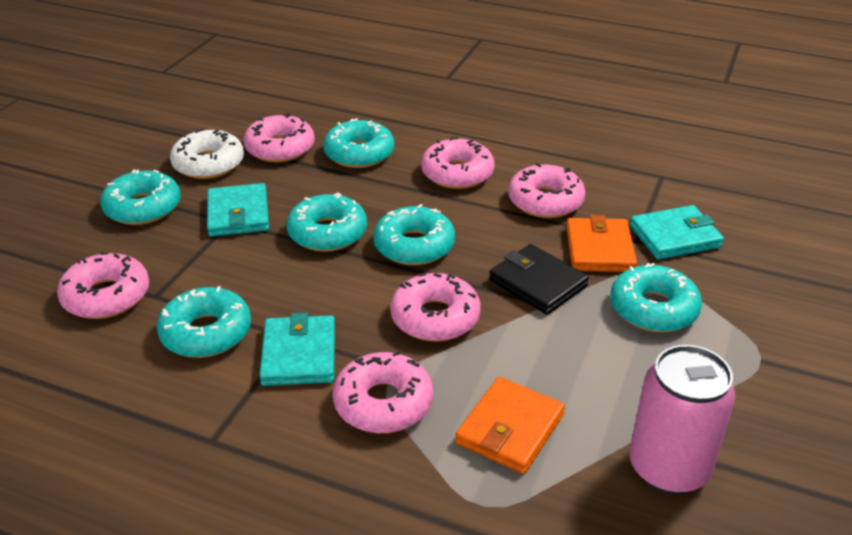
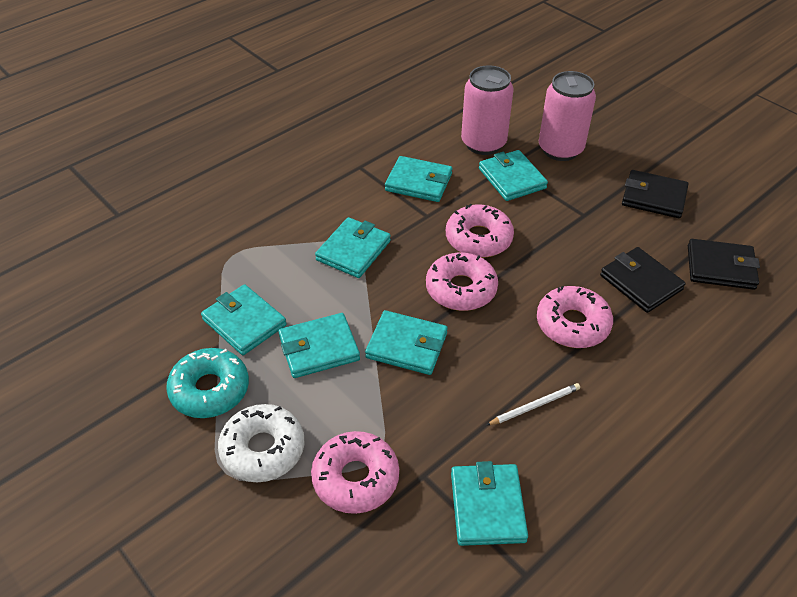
black wallet: [489,244,589,315] = 1 -> [600,247,686,313] [622,170,689,218] [688,239,760,290] = 3
orange wallet: [455,377,565,474] [566,215,637,272] = 2 -> none = 0
pink can: [629,345,735,495] = 1 -> [461,65,514,155] [539,71,596,161] = 2
pink donut: [57,252,149,319] [243,113,315,162] [333,351,433,433] [390,273,481,342] [421,137,494,189] [508,163,586,218] = 6 -> [311,431,399,514] [426,253,498,311] [446,204,514,258] [537,286,613,348] = 4
turquoise donut: [100,169,181,225] [157,286,251,358] [286,192,367,252] [323,118,394,168] [373,204,455,265] [610,263,702,332] = 6 -> [166,348,249,418] = 1
turquoise wallet: [207,183,269,237] [259,312,335,386] [630,205,724,260] = 3 -> [201,284,287,355] [278,313,360,378] [315,217,391,278] [365,310,448,375] [385,156,452,202] [451,461,528,546] [479,150,548,201] = 7
white pencil: none = 0 -> [487,383,580,425] = 1

